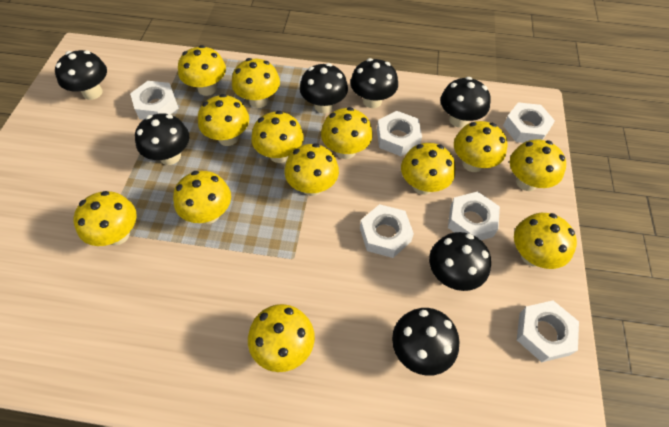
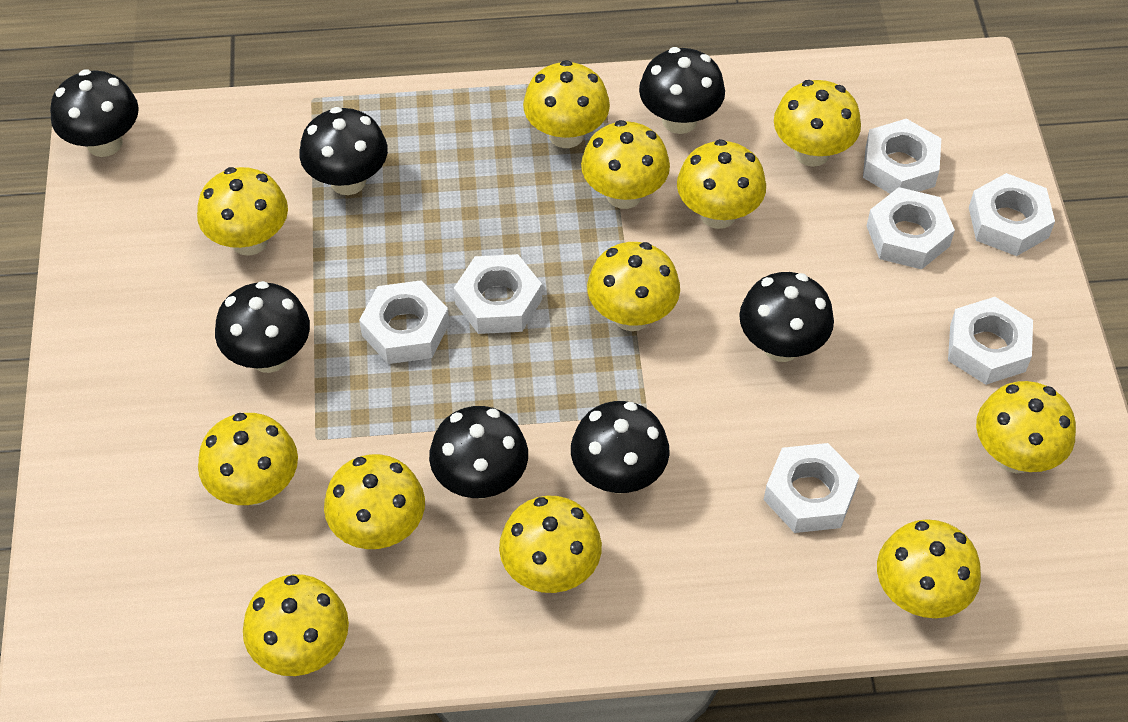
white nut: [130,81,178,120] [360,204,414,258] [377,111,422,156] [448,191,500,240] [503,102,555,143] [517,301,579,362] = 6 -> [359,280,449,364] [454,254,542,334] [764,443,860,533] [863,118,941,194] [867,187,955,269] [948,297,1033,385] [969,173,1055,256] = 7
yellow mushroom: [73,191,137,246] [173,171,231,224] [178,45,226,96] [198,94,249,146] [232,58,280,108] [248,304,315,372] [251,111,304,163] [284,143,339,196] [321,107,372,159] [401,143,455,195] [454,121,507,172] [510,139,566,191] [514,213,577,269] = 13 -> [197,167,288,256] [198,413,298,506] [243,574,349,676] [324,454,425,549] [499,496,602,593] [523,60,610,148] [581,120,670,209] [587,242,680,331] [677,139,766,229] [774,80,861,167] [877,519,981,618] [976,381,1076,473] = 12

